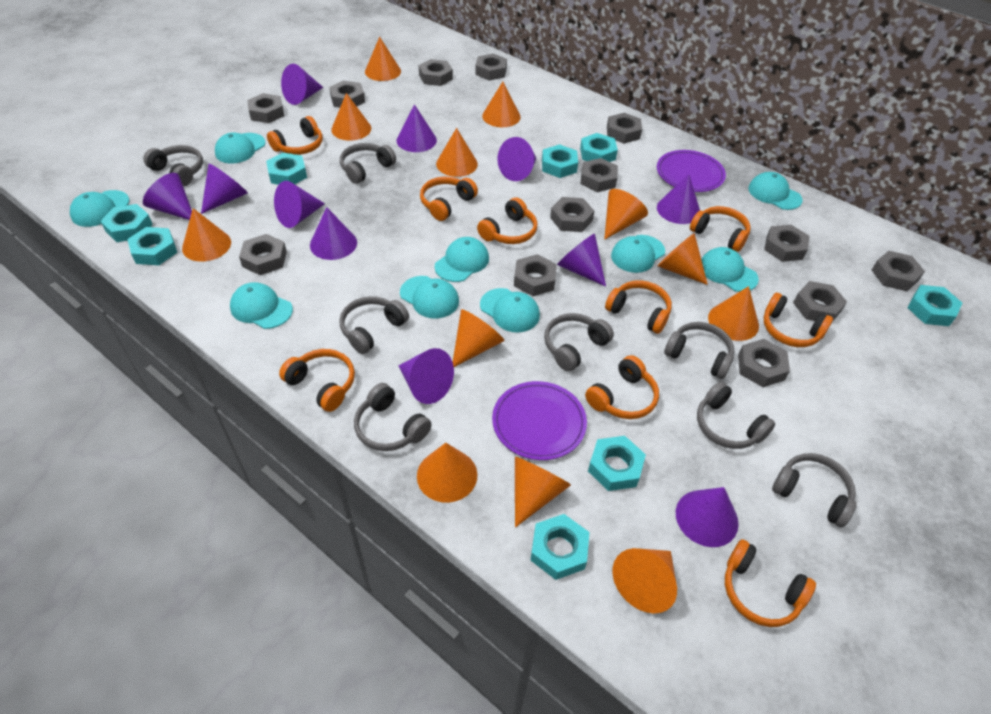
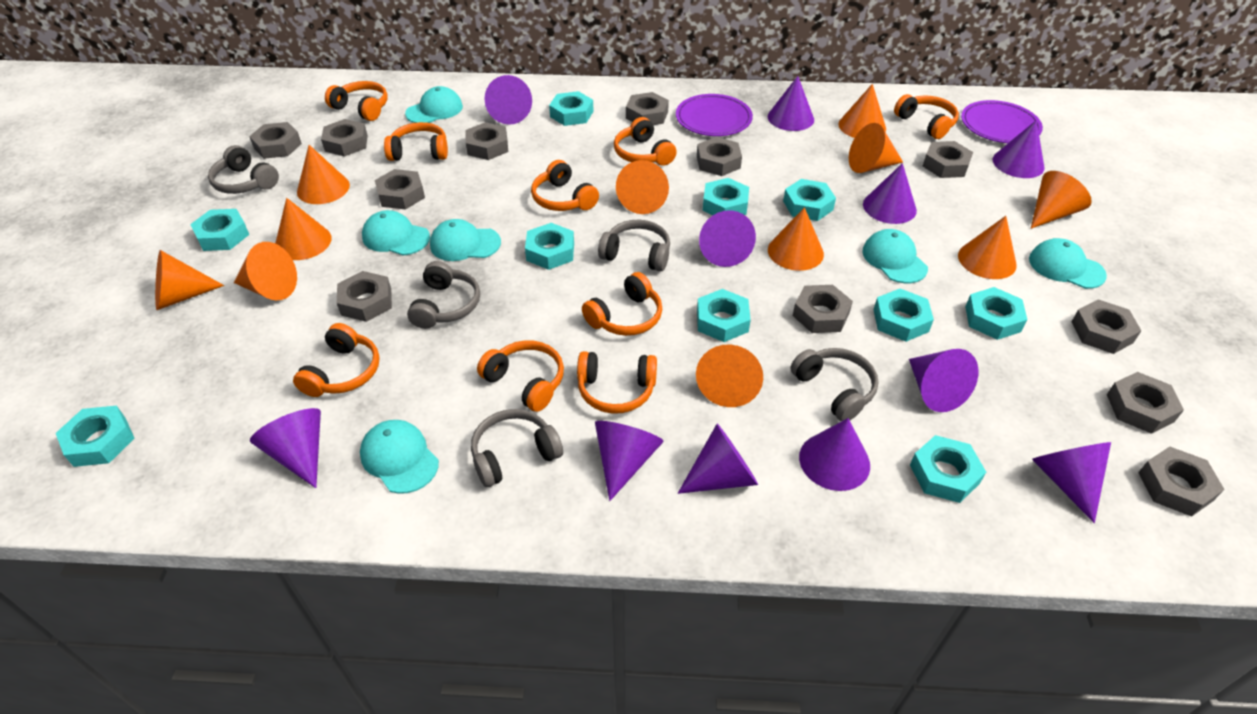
grey headphones: [143,145,203,186] [339,296,409,354] [340,143,396,184] [354,383,432,451] [544,313,614,371] [664,322,734,379] [697,381,775,449] [772,453,857,527] = 8 -> [208,145,279,194] [407,261,480,329] [471,409,563,487] [598,220,670,271] [790,348,879,421] = 5
grey nut: [239,234,287,275] [247,93,284,123] [329,80,365,108] [419,59,453,86] [475,54,507,81] [514,254,557,296] [550,197,594,232] [580,158,618,192] [607,113,642,144] [738,339,790,387] [764,225,810,262] [793,281,847,322] [872,251,925,291] = 13 -> [249,122,302,159] [321,119,368,157] [337,271,392,322] [375,169,425,210] [465,122,508,160] [626,92,669,125] [697,137,742,176] [793,285,853,333] [923,141,973,178] [1072,299,1141,354] [1107,372,1184,434] [1138,447,1225,517] = 12
orange cone: [182,208,231,262] [331,93,371,141] [365,37,401,81] [417,443,477,503] [436,128,478,177] [453,309,505,367] [482,82,521,127] [515,456,571,528] [604,189,648,240] [613,548,677,613] [657,233,708,285] [708,286,759,341] = 12 -> [155,250,224,310] [234,242,297,301] [275,198,332,260] [297,145,350,204] [616,160,669,214] [696,344,763,407] [768,207,824,271] [838,84,886,138] [849,123,903,173] [958,216,1017,279] [1031,171,1092,229] = 11
turquoise cap: [70,190,129,227] [215,132,265,163] [230,282,293,329] [400,276,459,319] [435,237,489,282] [480,288,540,333] [611,235,665,273] [701,247,759,292] [748,172,803,210] = 9 -> [360,420,439,494] [362,210,430,256] [405,86,463,123] [430,219,501,261] [862,229,928,283] [1029,238,1107,289] = 6
turquoise nut: [101,204,153,242] [127,227,177,265] [266,153,307,185] [530,514,589,580] [542,144,578,178] [580,133,618,162] [588,436,646,491] [907,285,962,326] = 8 -> [56,406,134,467] [190,209,249,251] [525,223,574,270] [549,91,594,126] [697,289,751,342] [703,178,749,215] [783,179,836,221] [873,288,934,342] [910,435,986,503] [965,287,1028,340] = 10

